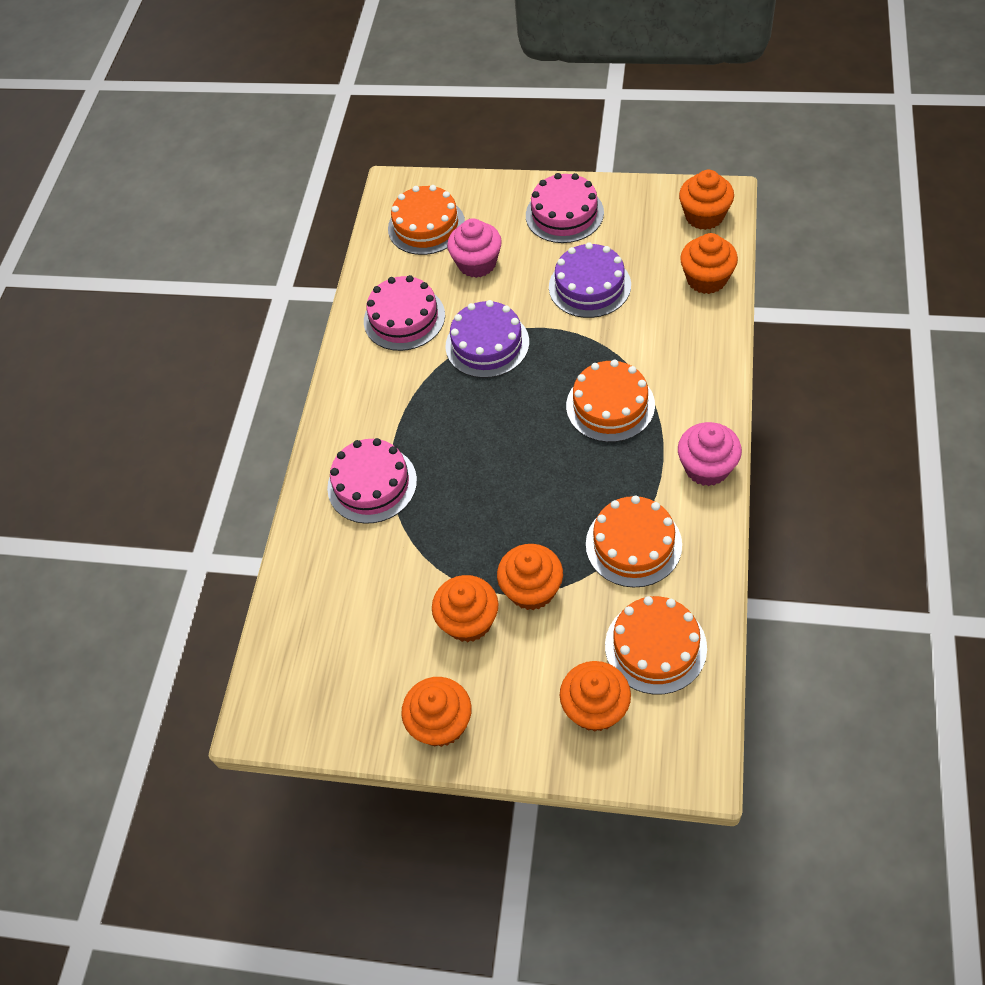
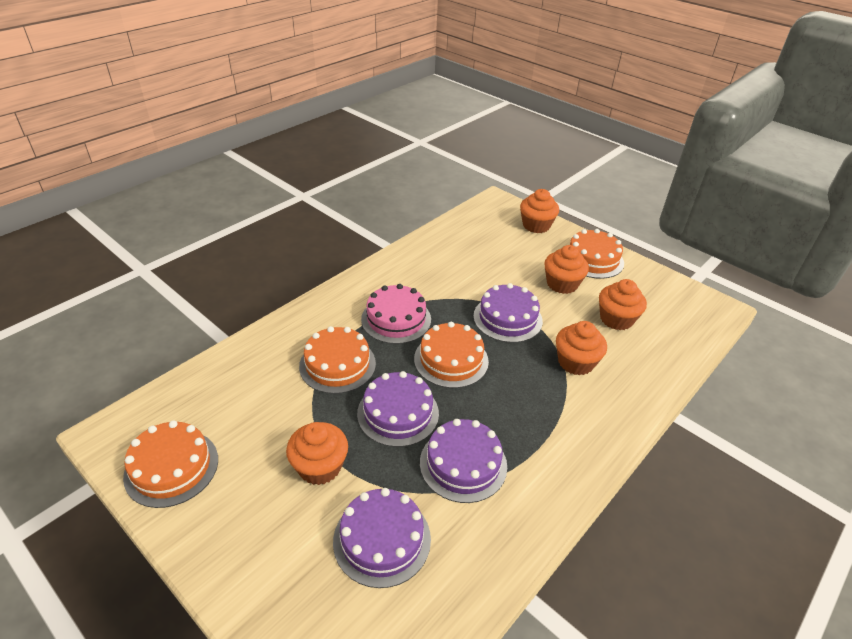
orange cupcake: [401,677,472,747] [432,575,499,642] [497,544,563,610] [560,661,631,732] [679,170,734,230] [680,233,738,294] = 6 -> [286,422,348,485] [520,189,559,233] [544,245,589,294] [556,321,607,375] [599,279,647,330] = 5
pink cake: [327,438,417,524] [364,275,445,351] [526,173,604,243] = 3 -> [361,284,431,344] = 1
pink cupcake: [447,219,502,278] [678,422,742,486] = 2 -> none = 0
purple cake: [445,300,529,378] [549,242,631,318] = 2 -> [333,488,431,588] [357,371,439,447] [420,419,507,503] [473,283,543,343] = 4

